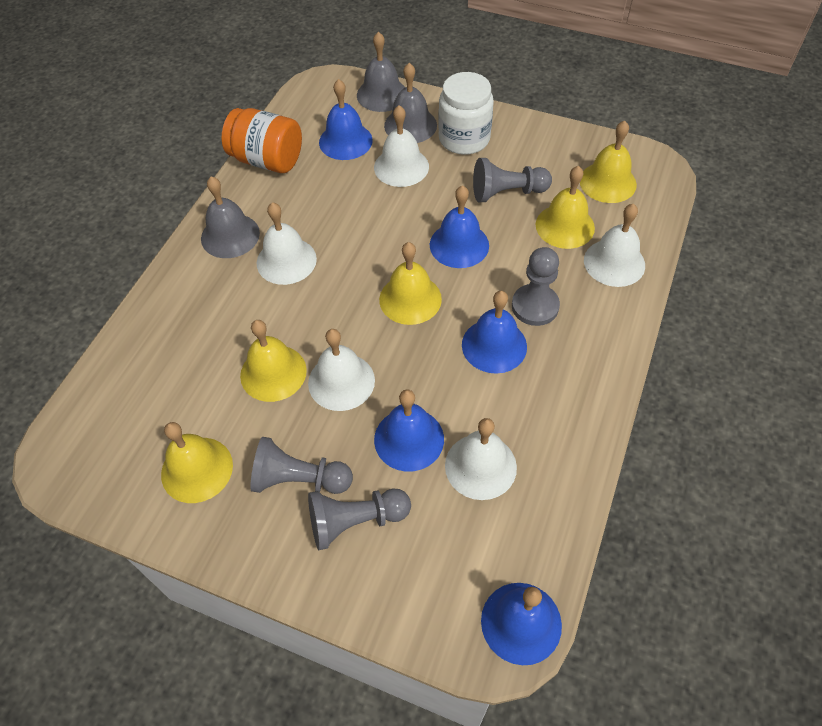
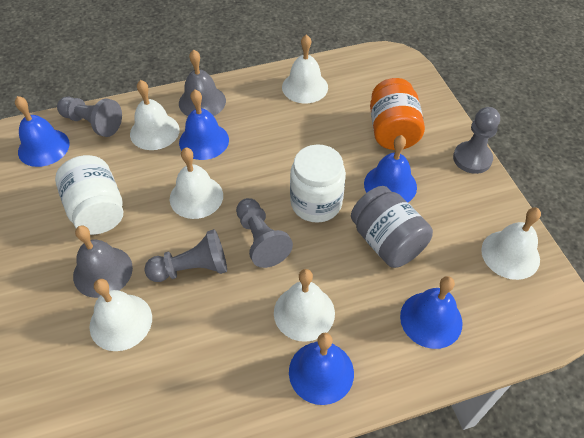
grey bell: [201,176,260,258] [357,32,405,112] [384,63,437,143] = 3 -> [73,226,133,298] [179,49,226,116] = 2
grey jar: none = 0 -> [351,186,433,268] = 1
white bell: [257,202,317,285] [308,329,375,411] [374,105,429,187] [445,418,517,500] [584,204,645,287] = 5 -> [89,279,152,351] [130,80,179,150] [170,147,223,219] [274,269,335,342] [282,35,328,103] [481,208,541,280] = 6
white jar: [438,72,494,155] = 1 -> [55,155,123,235] [290,145,346,223] = 2
yellow bell: [161,422,233,503] [240,320,307,402] [379,242,442,325] [536,166,595,249] [580,121,637,203] = 5 -> none = 0

